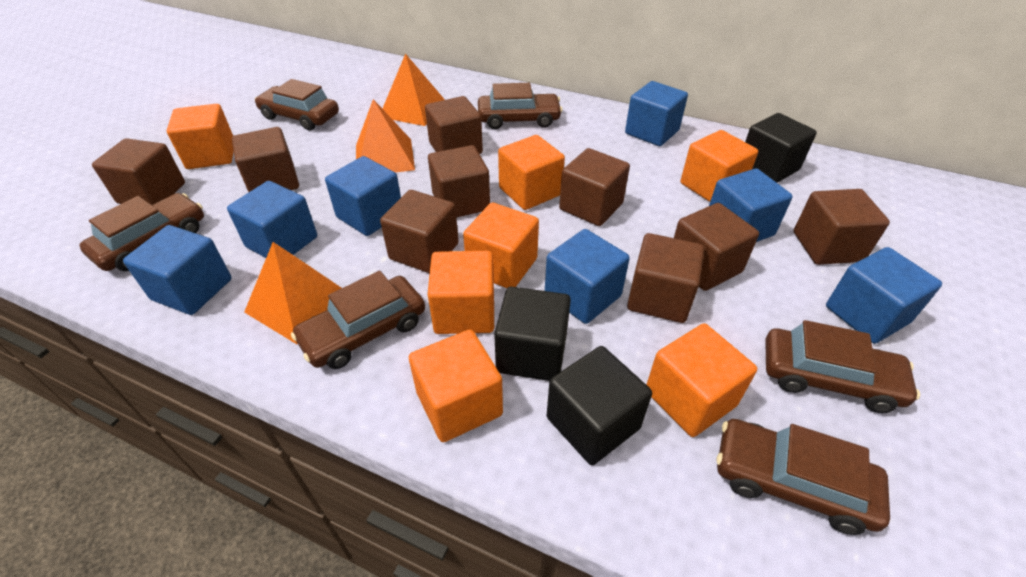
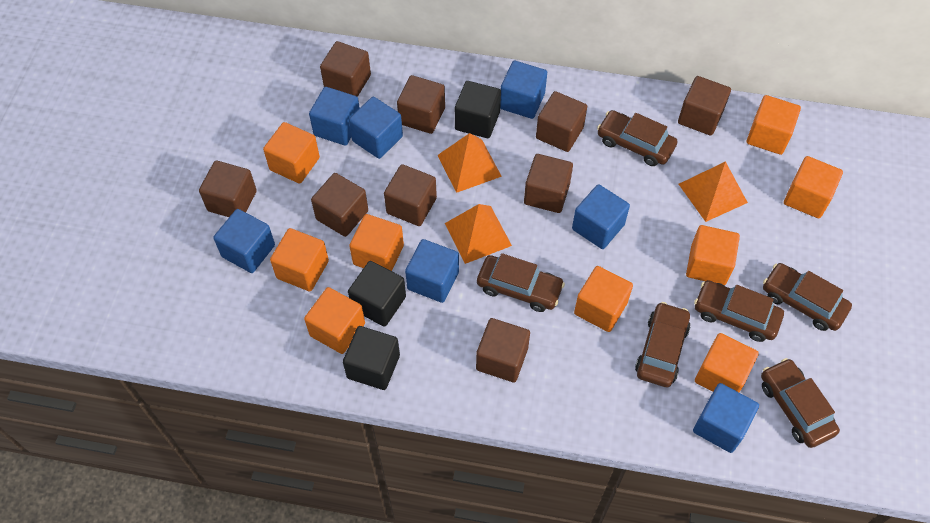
orange cube: [167,104,234,169] [409,329,503,442] [427,251,494,334] [463,203,539,288] [498,135,565,210] [646,324,757,437] [681,130,758,202] = 7 -> [263,122,320,184] [270,228,329,291] [304,287,365,354] [349,214,404,271] [574,266,633,332] [686,225,740,285] [695,333,759,392] [747,95,801,155] [784,156,843,218] = 9

